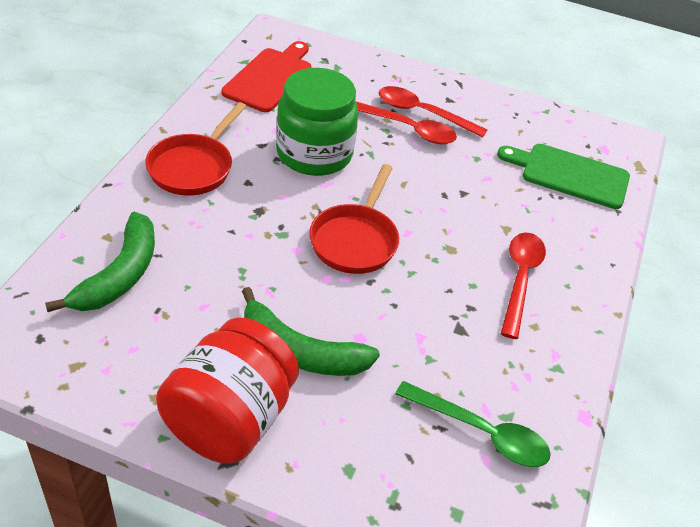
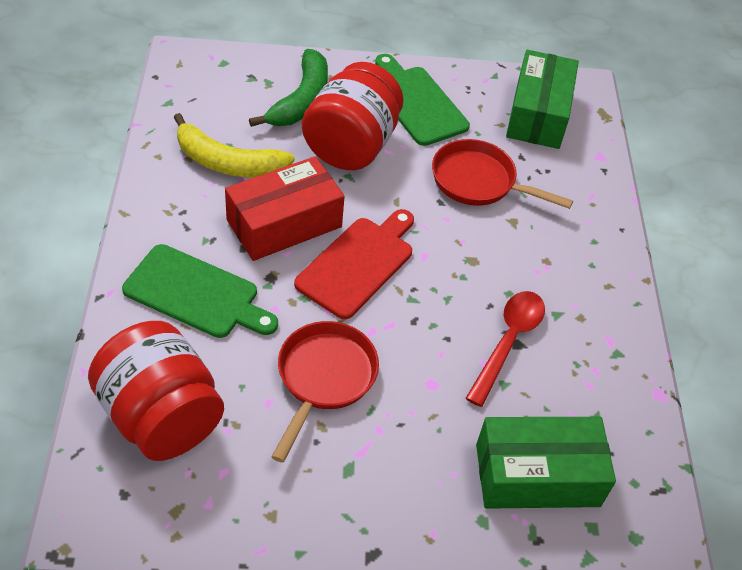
green banana: [45,212,155,312] [242,287,380,376] = 2 -> [249,49,328,127] = 1
green box: none = 0 -> [476,417,616,509] [506,50,579,149] = 2
green cutting board: [497,144,630,209] = 1 -> [122,244,278,338] [375,54,470,146] = 2
green jar: [276,68,359,176] = 1 -> none = 0
green spoon: [395,381,551,467] = 1 -> none = 0
red box: none = 0 -> [225,156,345,261] = 1
red jar: [156,317,299,463] = 1 -> [88,321,224,461] [302,62,403,170] = 2
red spoon: [356,101,457,144] [378,86,488,138] [501,233,546,339] = 3 -> [466,291,545,407] = 1
yellow banana: none = 0 -> [174,113,295,178] = 1

